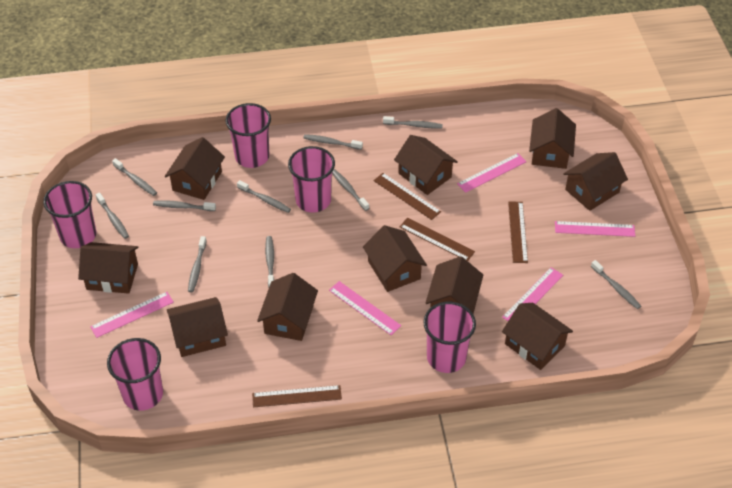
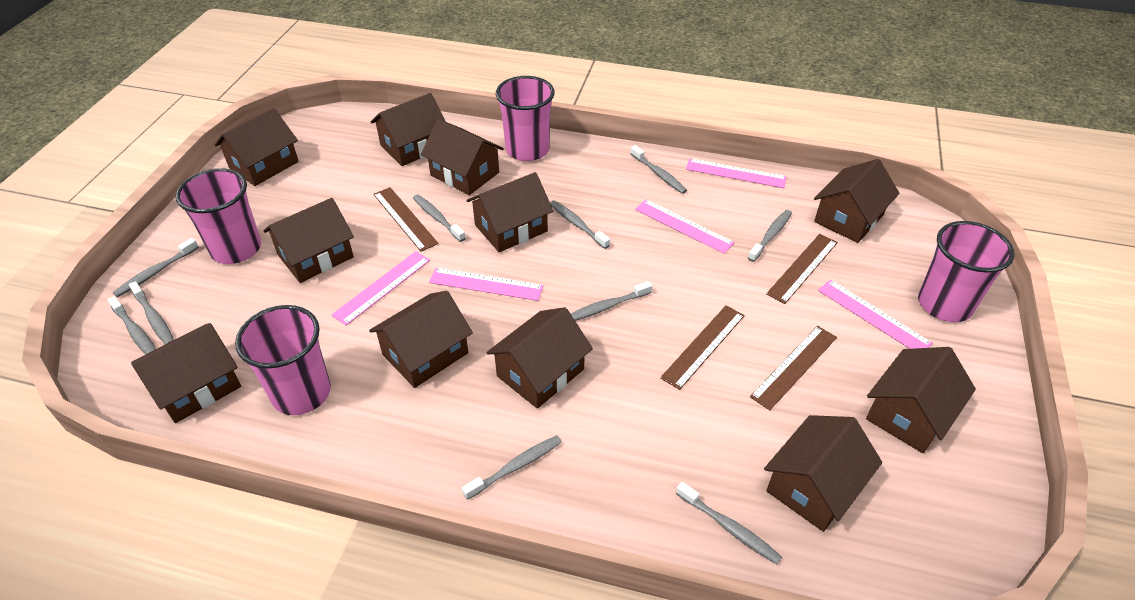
brown house: [78,242,138,294] [165,137,225,200] [167,297,228,357] [257,273,318,341] [363,225,427,292] [394,135,458,195] [426,256,483,313] [502,303,573,370] [529,108,576,169] [563,152,628,211] = 10 -> [131,323,241,423] [214,108,299,186] [264,198,354,283] [369,291,473,388] [371,93,446,166] [421,119,504,195] [467,172,553,252] [486,307,593,409] [764,415,882,532] [814,159,900,243] [866,347,976,453] = 11
pink cup: [43,181,96,248] [107,338,163,411] [225,103,271,168] [288,146,335,212] [423,301,476,373] = 5 -> [176,168,261,264] [235,305,331,415] [496,76,555,161] [918,221,1014,322] = 4

